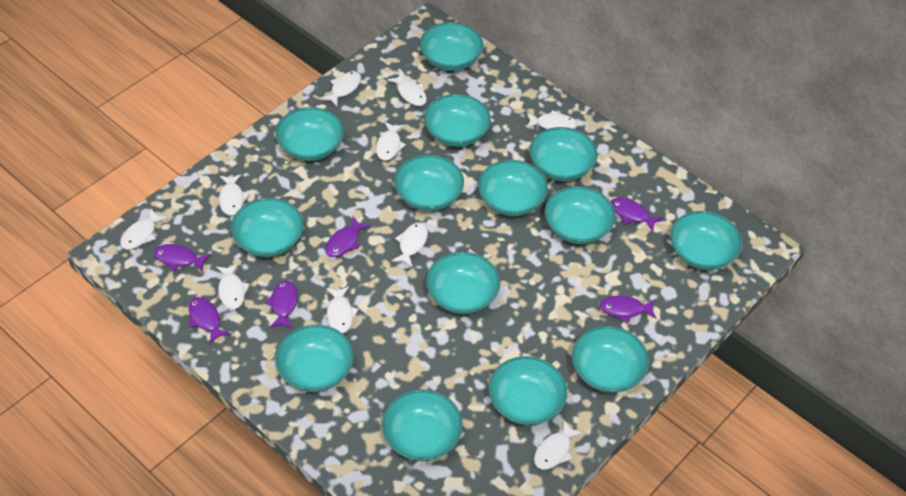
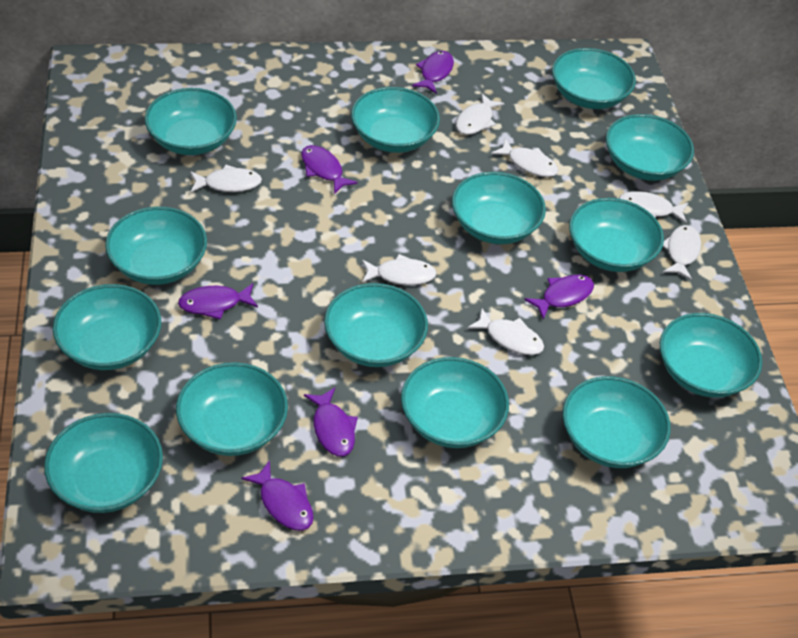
white fish: [120,209,168,250] [216,263,250,309] [219,174,249,216] [321,71,361,106] [326,287,359,334] [376,122,406,161] [387,72,427,106] [392,223,428,268] [526,110,577,129] [534,419,583,470] = 10 -> [190,164,262,193] [362,254,437,285] [456,93,504,135] [467,309,544,355] [491,139,558,177] [619,191,688,223] [663,225,701,280] = 7

